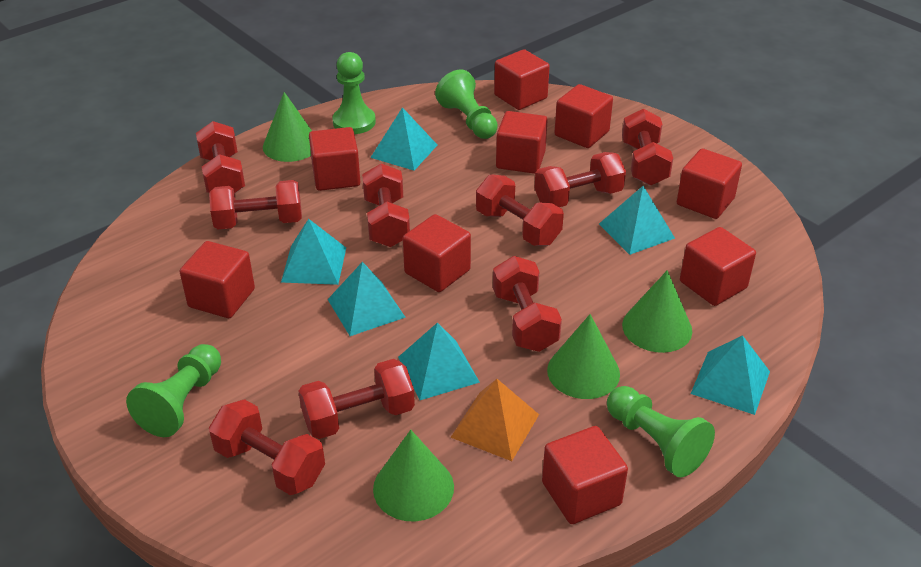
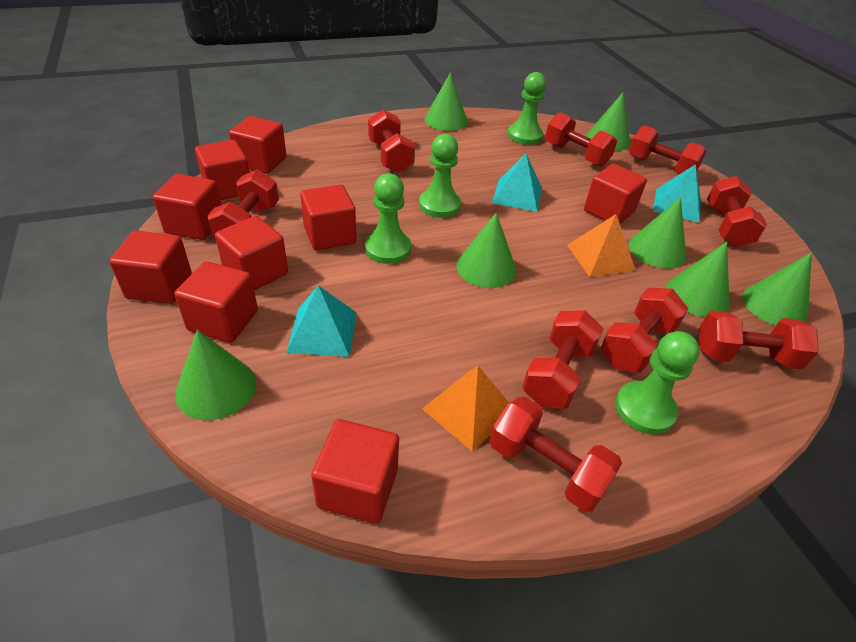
green cone: [263,92,312,162] [373,430,454,522] [547,314,620,399] [622,270,692,353] = 4 -> [175,330,256,420] [424,72,468,131] [456,213,516,288] [586,92,631,151] [629,197,686,269] [666,242,730,317] [743,252,812,326] = 7
orange pyramid: [450,379,539,461] = 1 -> [422,366,509,452] [567,214,635,277] = 2
turquoise pyramid: [281,219,346,285] [328,262,406,336] [370,107,437,171] [398,322,480,400] [599,186,675,255] [691,335,770,415] = 6 -> [286,285,357,357] [492,154,542,212] [653,164,701,223] = 3

